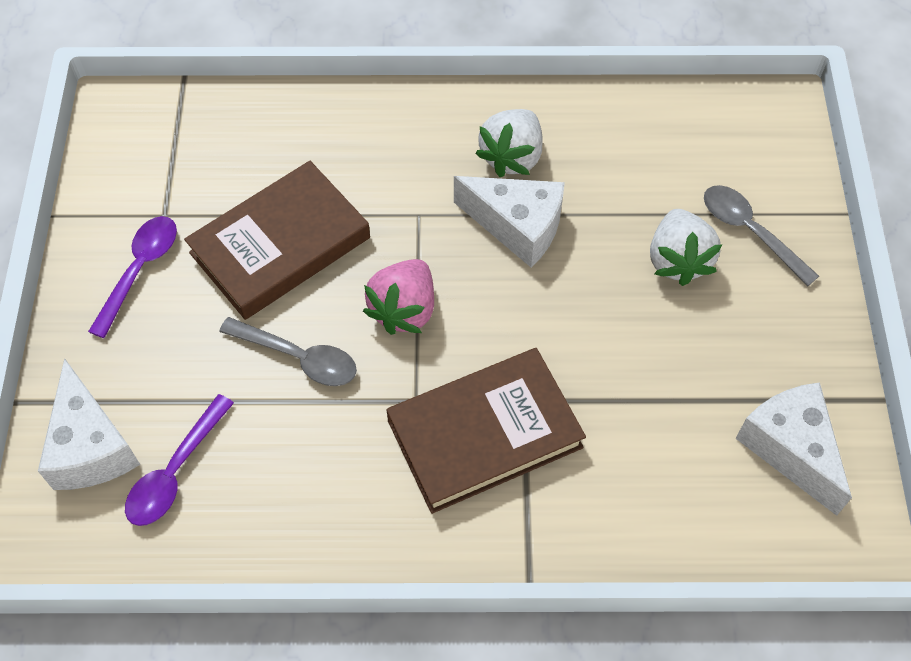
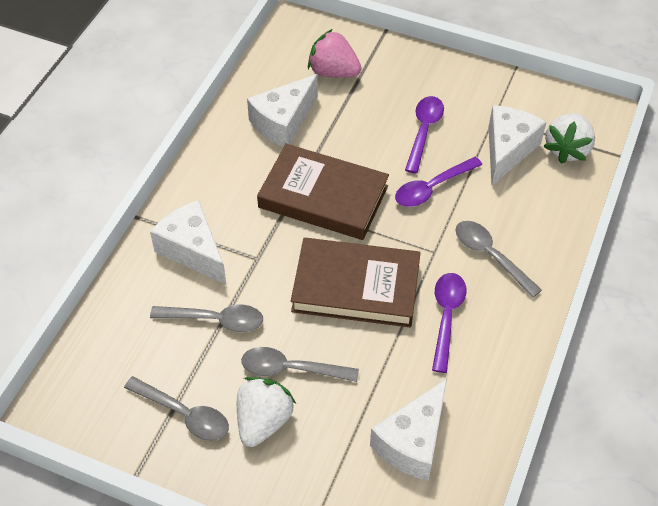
grey spoon: [219,317,357,386] [704,185,819,287] = 2 -> [124,376,229,441] [150,305,263,332] [241,347,359,382] [456,221,542,298] = 4
purple spoon: [88,216,177,338] [125,394,234,526] = 2 -> [395,157,482,207] [405,96,444,173] [432,273,466,373] = 3
white cheese: [38,358,140,490] [454,176,565,267] [735,382,852,516] = 3 -> [150,200,227,285] [247,74,318,147] [370,379,447,481] [489,105,546,186] = 4

